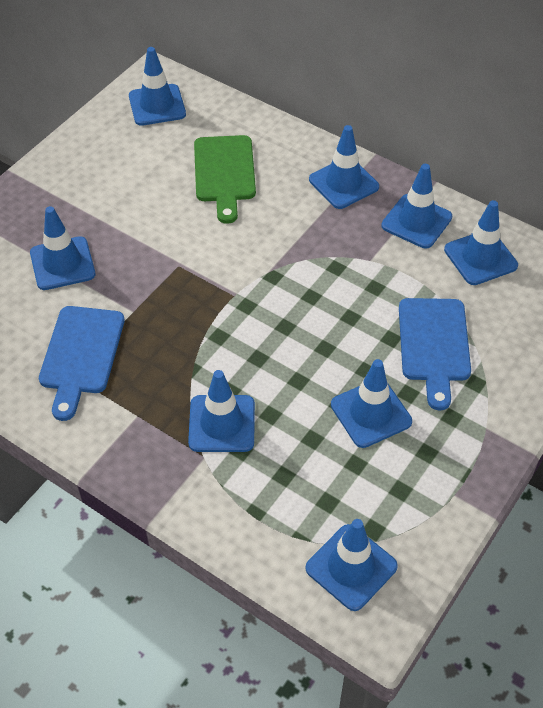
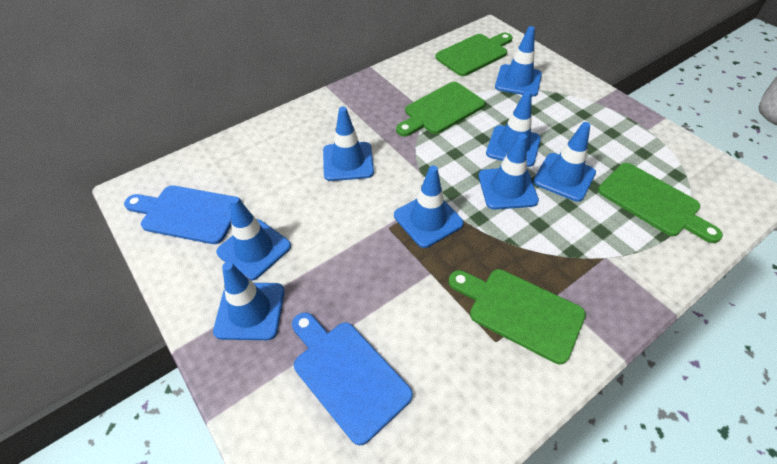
green cutting board: [194,135,256,224] = 1 -> [396,82,485,136] [435,33,513,76] [449,269,586,364] [598,163,723,243] = 4

